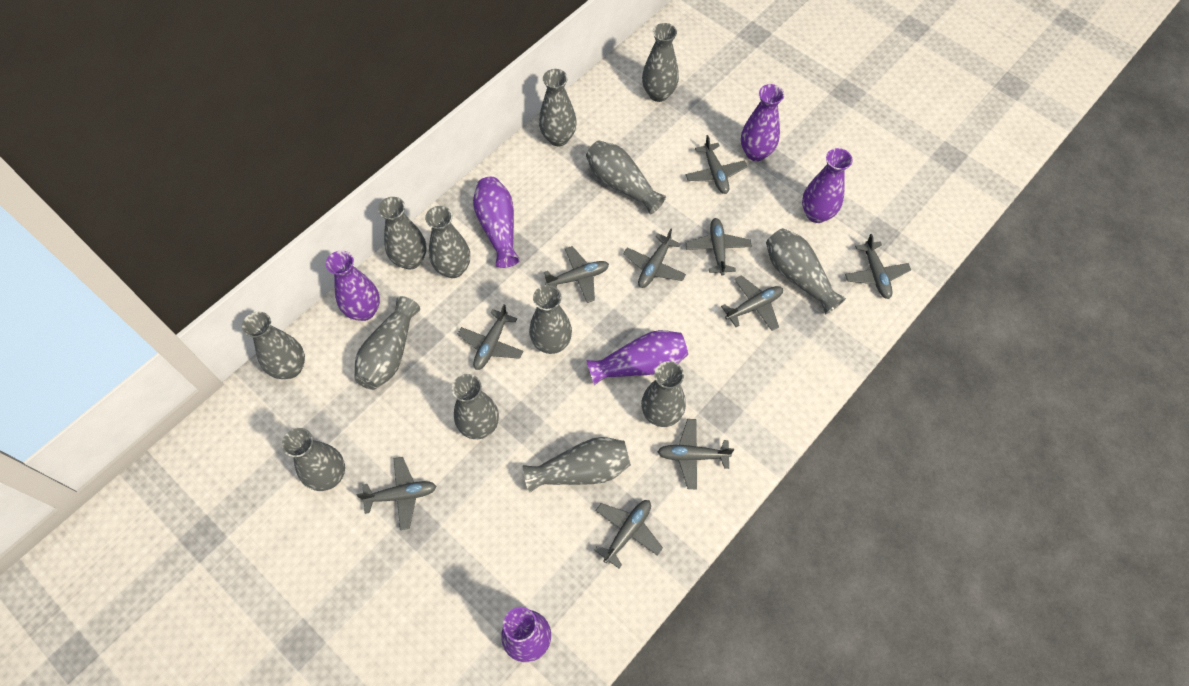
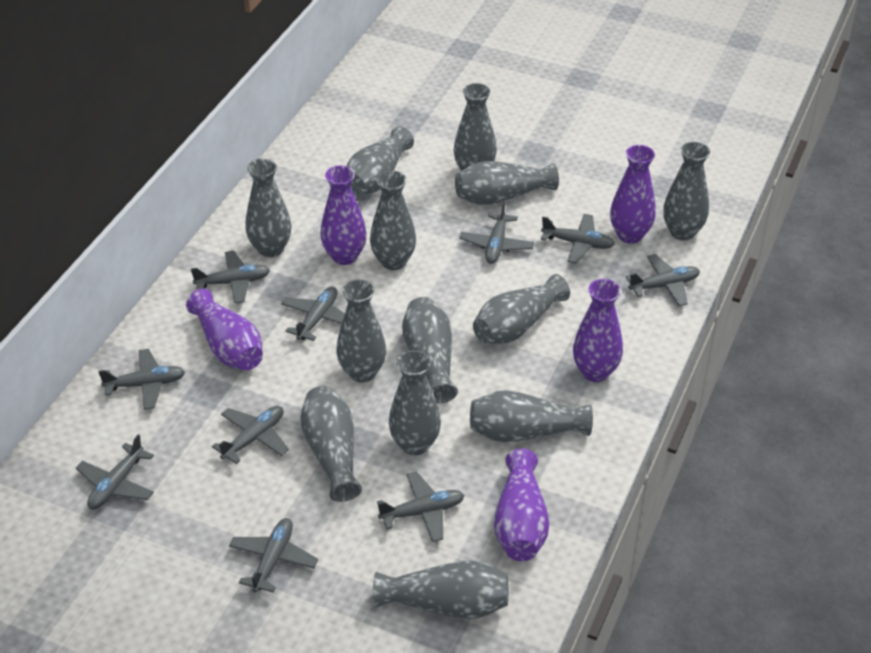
purple vase: [326,250,380,321] [473,177,520,268] [501,607,551,662] [586,330,688,385] [741,84,784,161] [802,148,853,223] = 6 -> [186,289,263,370] [320,165,367,265] [494,448,549,561] [573,279,623,382] [610,145,656,244] = 5

